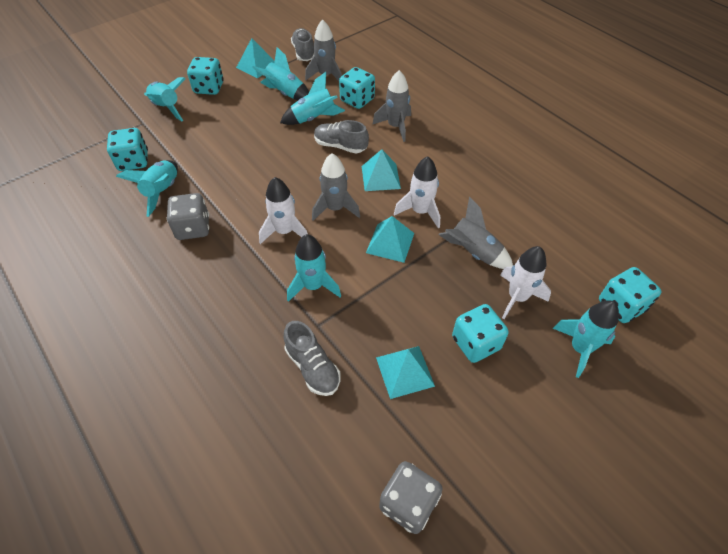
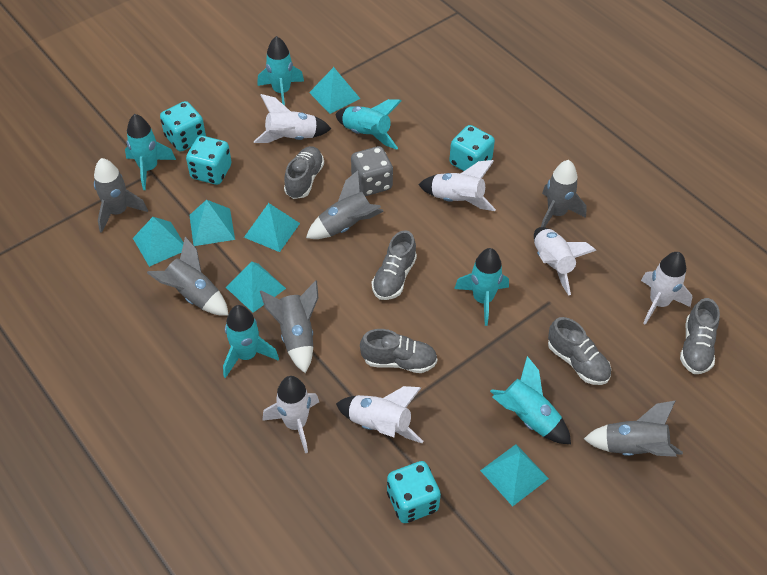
grey dice: [167,193,209,240] [379,461,443,534] = 2 -> [351,146,393,196] = 1
grey rocket: [305,19,342,81] [312,153,360,221] [372,70,411,142] [438,197,513,269] = 4 -> [94,158,148,233] [147,236,229,316] [260,281,318,373] [306,170,384,239] [541,160,587,227] [584,400,683,457] = 6
grey shoe: [284,321,340,396] [291,28,314,61] [314,120,369,153] = 3 -> [284,146,324,199] [360,329,438,373] [372,230,417,300] [548,317,611,385] [680,298,720,374] = 5
turquoise dice: [107,128,148,171] [187,57,224,95] [339,67,375,109] [452,304,509,363] [599,267,661,323] = 5 -> [160,101,206,151] [186,136,232,185] [387,461,441,523] [449,125,495,171] = 4
turquoise pyramid: [236,38,275,78] [362,149,401,191] [366,216,414,263] [376,346,435,399] = 4 -> [133,217,184,267] [189,200,235,246] [226,261,286,313] [244,203,300,252] [309,67,360,114] [480,444,549,506] = 6
white rocket: [259,177,308,244] [394,156,440,228] [500,246,551,319] = 3 -> [254,94,331,143] [262,376,319,453] [336,386,423,443] [418,160,496,211] [534,227,596,295] [641,252,692,325] = 6

